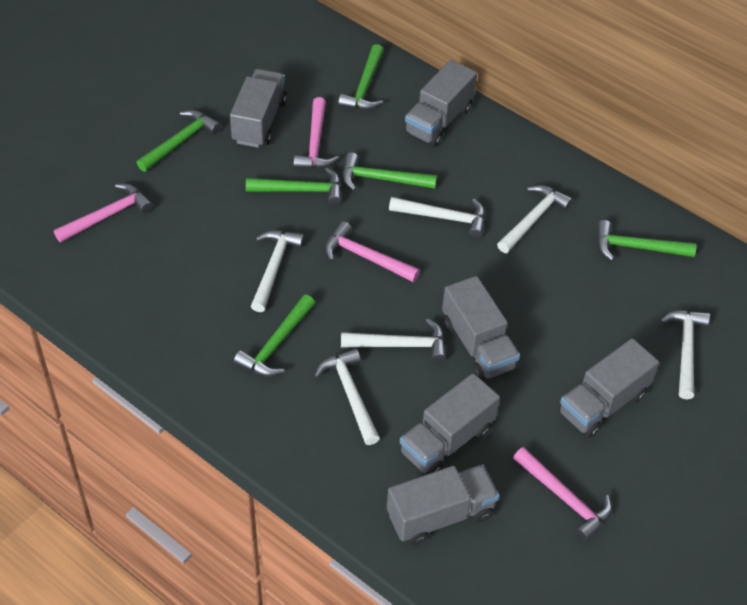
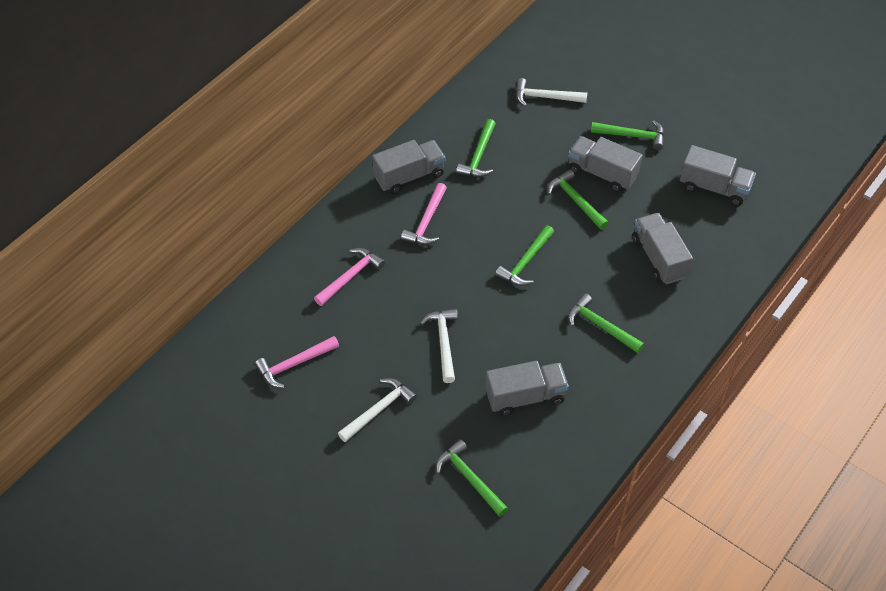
grey truck: [230,69,287,148] [387,464,499,545] [400,373,500,475] [404,60,477,147] [442,276,520,381] [558,338,659,438] = 6 -> [372,140,445,194] [485,361,569,416] [568,136,643,192] [632,213,693,284] [680,145,756,206] = 5
pink hammer: [54,184,153,243] [294,97,339,169] [325,221,420,282] [513,447,612,542] = 4 -> [255,336,339,388] [314,248,385,306] [401,183,447,245] = 3
white hammer: [251,230,305,312] [314,348,380,445] [341,319,446,363] [389,197,485,238] [497,185,573,253] [660,310,710,399] = 6 -> [338,378,417,442] [420,308,458,383] [516,78,587,107] = 3

